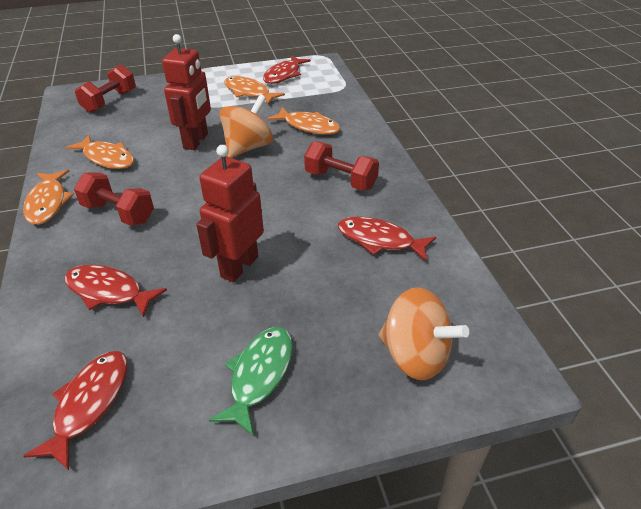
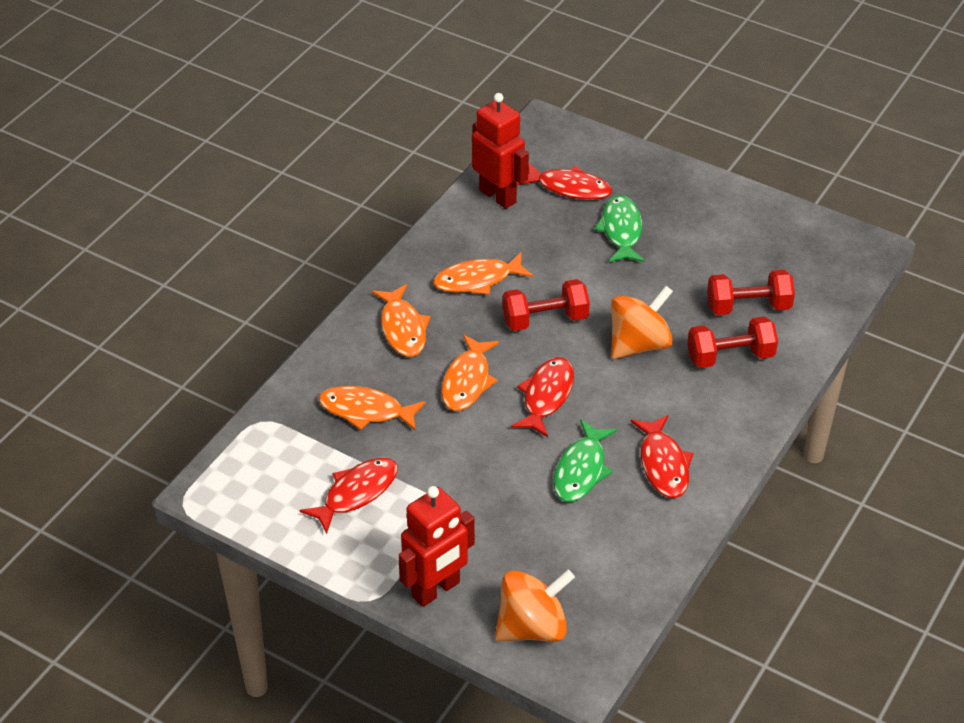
green fish: [209,327,293,435] = 1 -> [553,419,617,502] [594,195,645,263] = 2

